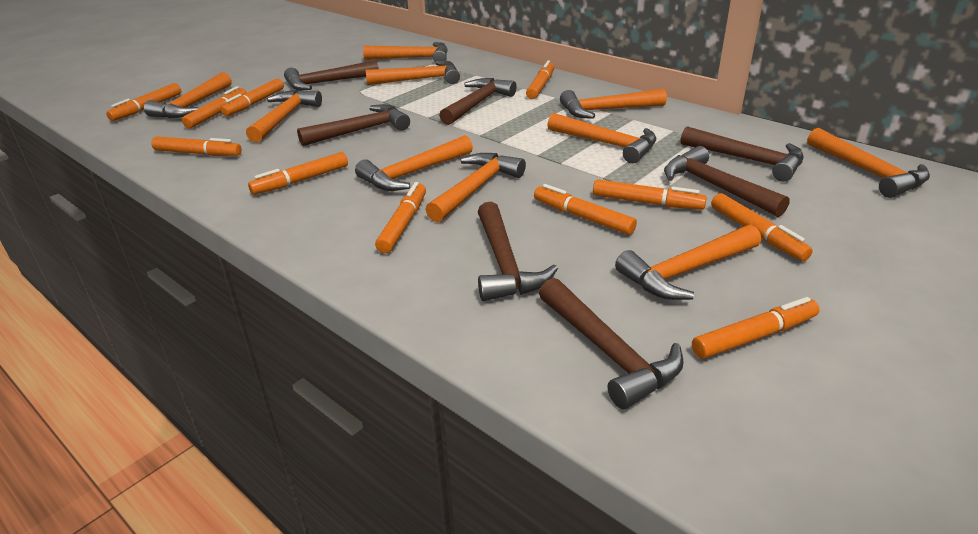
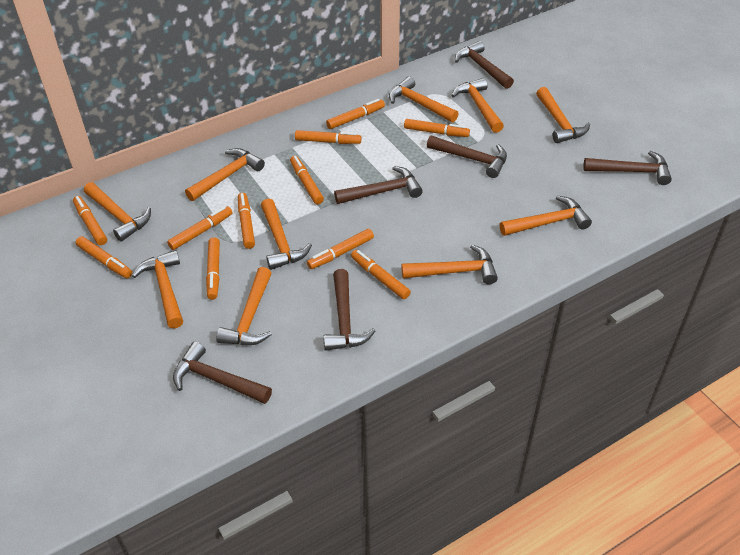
brown hammer: [284,60,379,91] [297,104,410,146] [439,78,517,125] [478,202,558,301] [539,278,684,409] [664,146,790,217] [681,126,804,182] = 7 -> [173,342,272,404] [323,269,375,351] [334,166,423,204] [427,135,507,178] [455,41,514,89] [583,151,672,185] = 6

